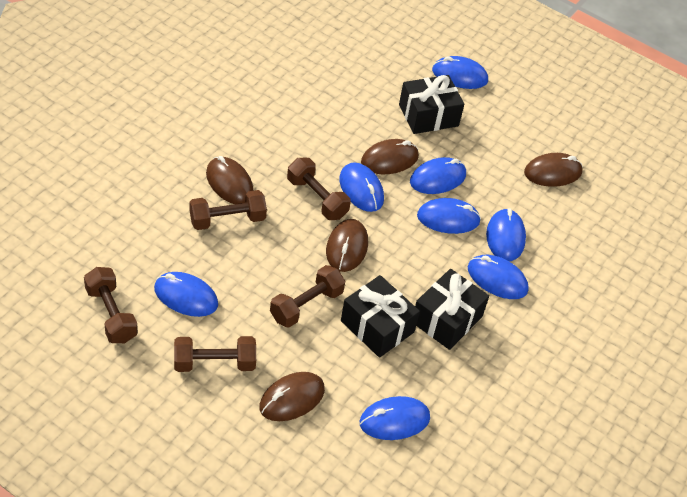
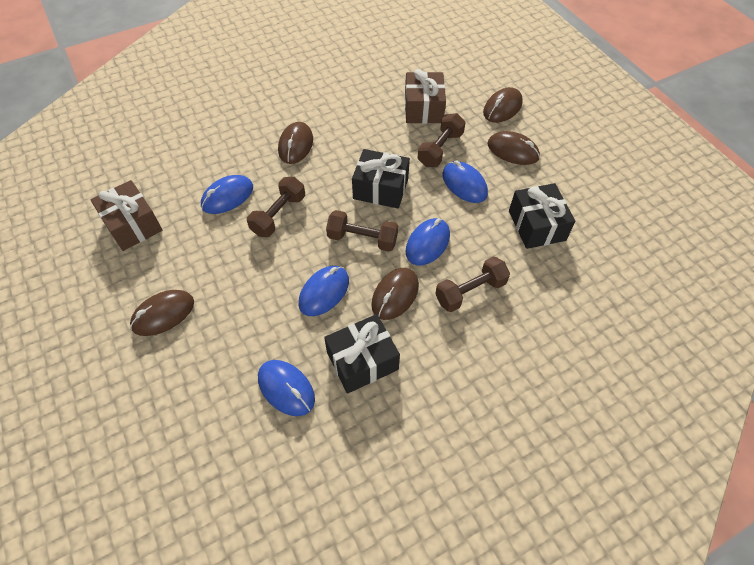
blue mouse: [154,272,218,317] [339,162,384,212] [360,396,430,440] [410,157,466,194] [417,198,481,234] [432,56,488,89] [468,255,529,299] [486,208,526,261] = 8 -> [201,175,253,214] [258,360,315,416] [299,266,349,316] [405,218,450,265] [443,160,488,203] = 5
brown dumbbell: [84,267,138,343] [174,336,256,372] [189,190,267,230] [270,265,345,328] [287,158,351,220] = 5 -> [247,177,305,237] [326,210,398,252] [418,113,466,167] [435,256,510,312] = 4
brown gift: none = 0 -> [90,180,163,251] [405,69,446,124] = 2

